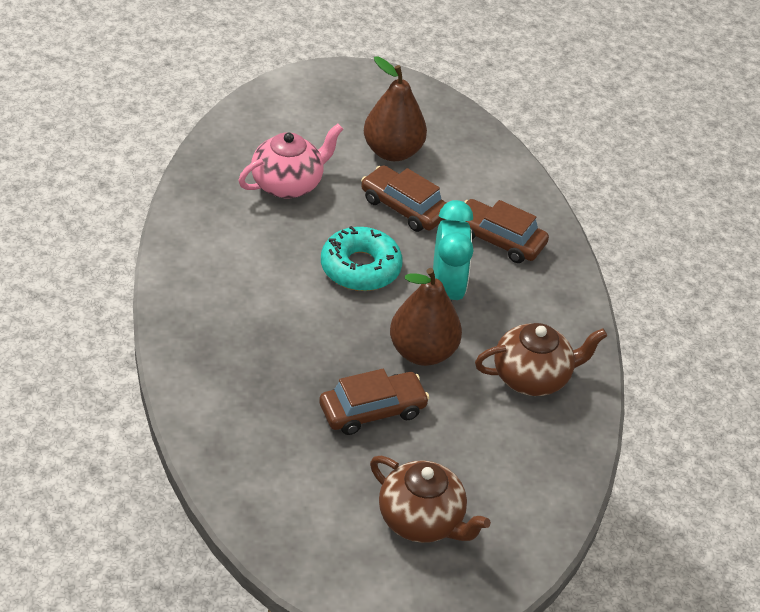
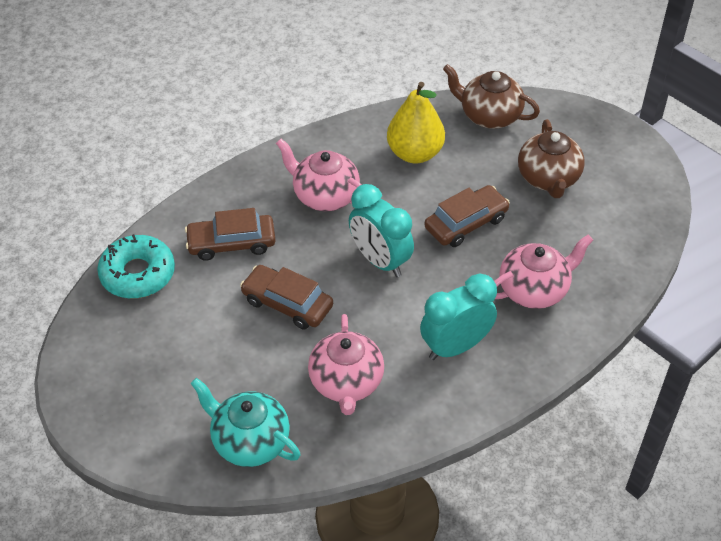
brown pear: [364,57,427,161] [390,268,462,366] = 2 -> none = 0
pink teapot: [239,124,343,199] = 1 -> [276,139,362,211] [308,314,384,415] [494,234,593,309] = 3
turquoise clock: [433,200,473,302] = 1 -> [349,184,414,277] [420,273,497,360] = 2
turquoise teapot: none = 0 -> [191,378,300,467] = 1
yellow pear: none = 0 -> [387,82,445,163] = 1

